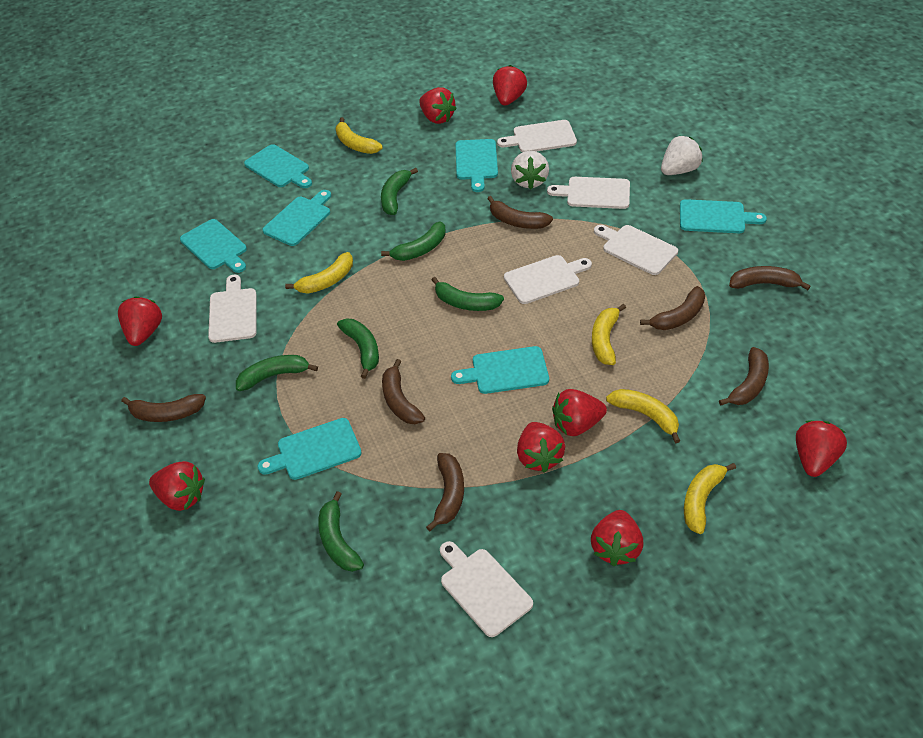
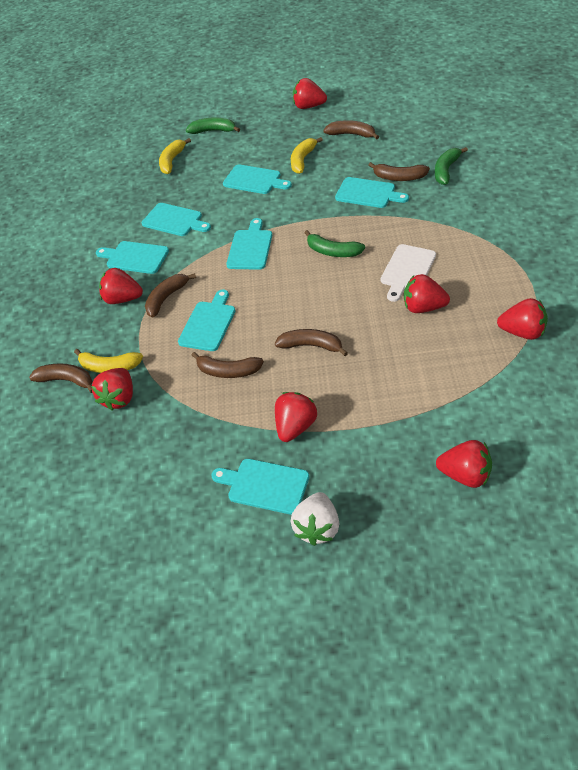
brown banana: [121,394,206,422] [382,359,425,424] [426,453,464,531] [487,196,553,229] [640,286,705,330] [719,347,769,406] [729,266,811,290] = 7 -> [29,363,93,393] [145,273,196,318] [192,352,264,378] [275,329,348,356] [323,120,379,139] [369,162,430,181] = 6
green banana: [236,355,318,391] [318,491,364,572] [337,318,379,379] [381,168,418,215] [381,221,445,261] [432,277,504,311] = 6 -> [186,117,240,134] [305,230,365,257] [435,147,468,185] = 3
red strawberry: [118,296,162,346] [149,461,205,511] [419,87,457,124] [493,65,527,106] [517,422,565,473] [552,389,607,436] [591,510,644,566] [796,420,847,477] = 8 -> [91,368,133,411] [99,268,143,304] [275,392,317,442] [293,78,327,109] [404,274,450,313] [436,440,492,488] [497,298,548,340] = 7
white cutting board: [208,275,257,343] [440,541,533,637] [497,120,577,152] [504,255,592,304] [547,177,630,209] [594,225,678,275] = 6 -> [380,244,436,302] = 1
white strawberry: [511,151,549,189] [661,136,703,175] = 2 -> [291,492,339,546] = 1
yellow banana: [285,252,353,294] [336,117,383,154] [592,304,626,365] [606,389,680,443] [684,463,736,534] = 5 -> [74,349,143,373] [159,138,191,174] [291,137,323,174] = 3

